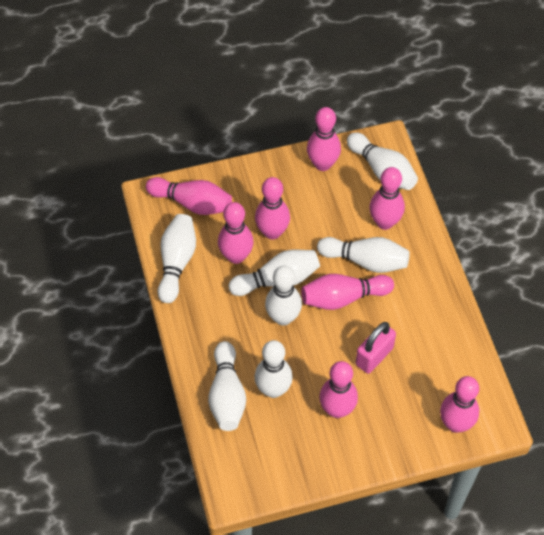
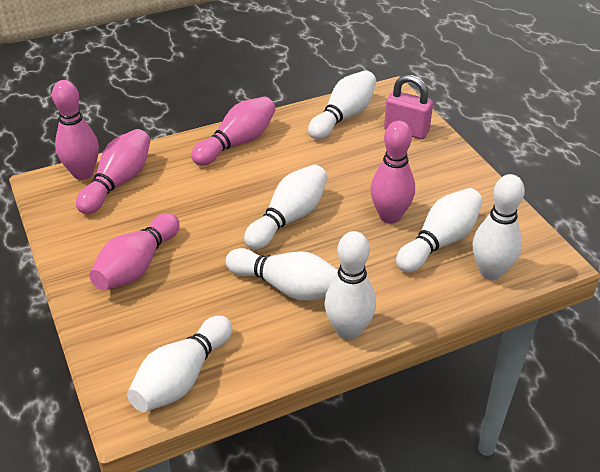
pink bowling pin: [146,177,232,215] [218,202,254,264] [255,177,290,240] [301,274,394,310] [307,107,341,171] [319,361,358,418] [369,167,405,230] [440,376,479,433] = 8 -> [52,80,99,180] [76,129,150,214] [89,213,179,290] [191,96,276,166] [370,121,415,224] = 5

